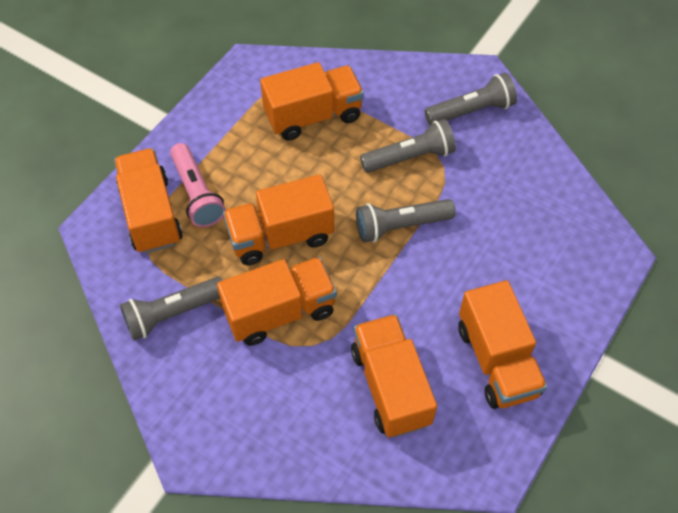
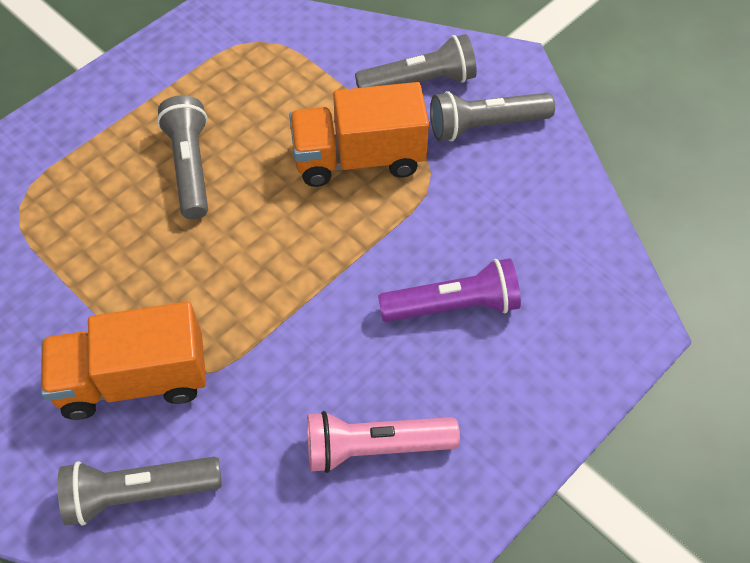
orange truck: [114,148,183,254] [217,257,337,346] [223,174,334,265] [260,62,364,141] [351,314,437,437] [458,280,547,409] = 6 -> [41,302,206,420] [289,82,429,187] = 2
purple flashlight: none = 0 -> [378,258,521,322] = 1

